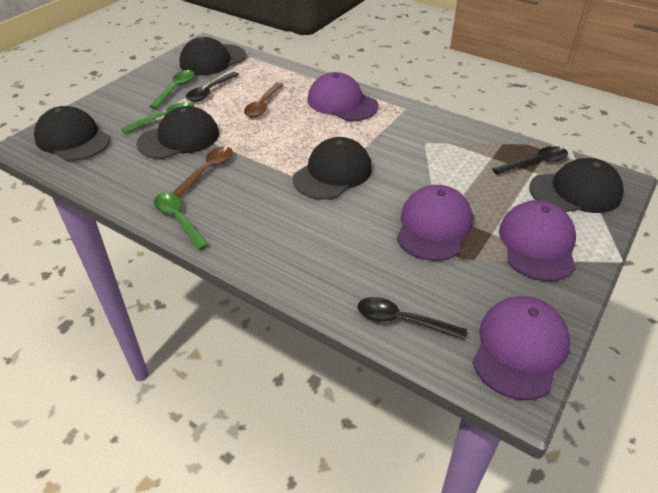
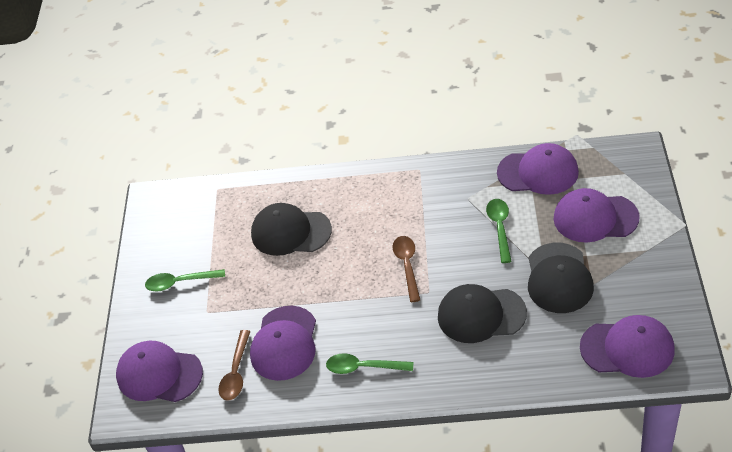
black cap: [34,106,110,161] [136,106,219,159] [179,37,246,75] [293,137,372,199] [530,158,624,213] = 5 -> [251,203,332,256] [438,284,527,343] [528,243,594,313] = 3
black spoon: [186,72,239,102] [358,297,467,340] [492,146,568,175] = 3 -> none = 0
purple cap: [307,72,378,121] [397,185,473,261] [473,296,570,400] [499,200,576,281] = 4 -> [116,341,203,402] [250,306,316,381] [497,143,579,195] [553,188,640,243] [580,315,675,378] = 5

